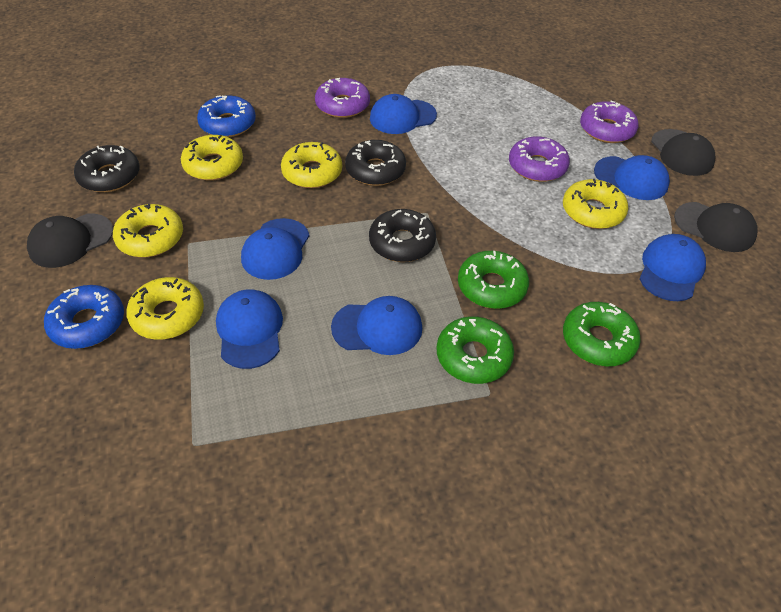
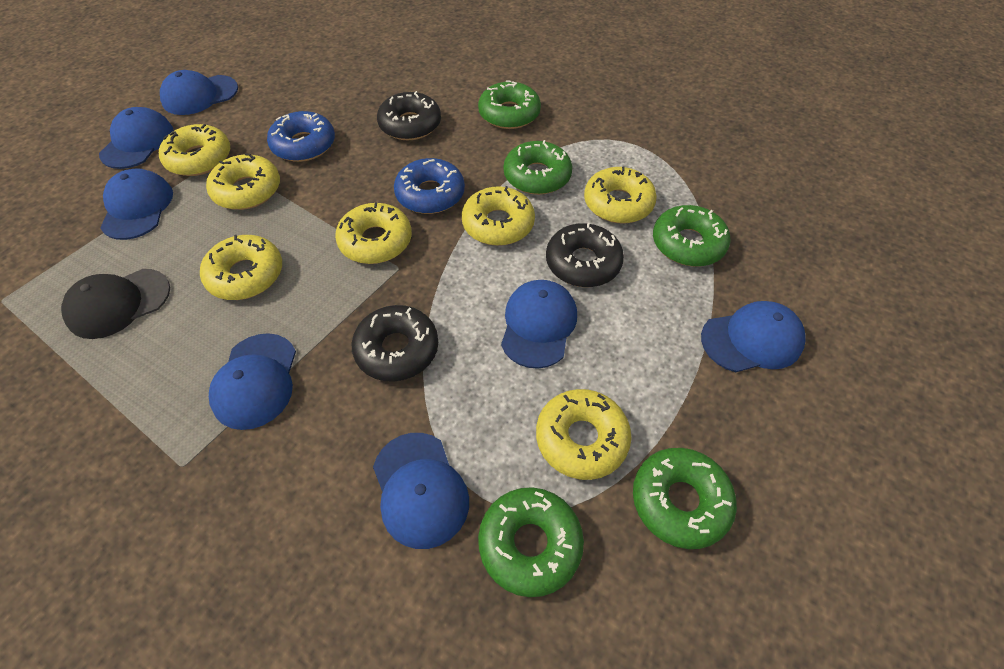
black cap: [27,214,113,268] [651,129,715,176] [674,202,757,252] = 3 -> [61,269,170,339] = 1
blue cap: [216,289,283,369] [241,218,310,280] [331,296,422,355] [370,94,437,134] [594,155,670,200] [639,234,706,301] = 6 -> [99,107,174,169] [100,169,173,240] [160,70,238,115] [209,333,296,430] [373,433,469,549] [501,280,577,369] [701,301,806,372] = 7
green donut: [436,316,514,384] [458,251,529,309] [563,302,641,366] = 3 -> [478,80,541,129] [478,487,584,597] [503,140,572,195] [633,448,737,549] [653,205,731,267] = 5
purple donut: [315,78,370,118] [509,136,570,182] [580,101,639,143] = 3 -> none = 0
yellow donut: [113,204,183,257] [126,277,204,340] [181,135,243,181] [281,142,342,188] [563,179,628,229] = 5 -> [159,124,230,176] [200,235,282,300] [206,153,280,210] [335,203,412,264] [462,186,535,246] [536,389,631,480] [584,166,657,223] = 7

